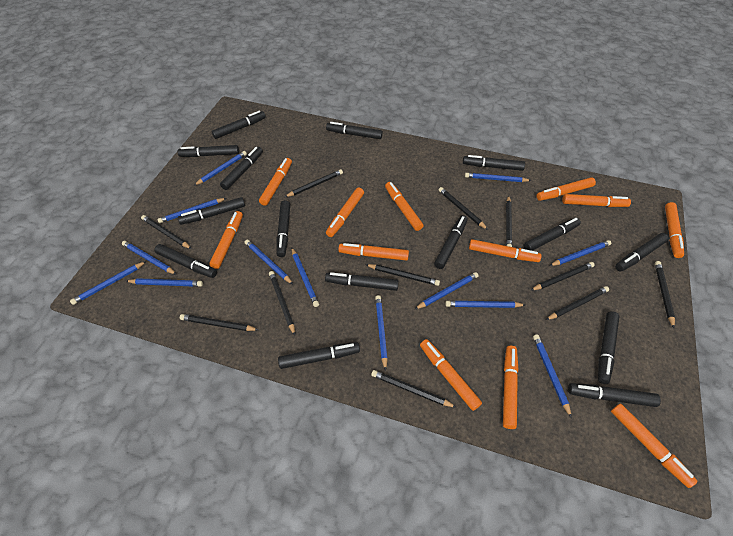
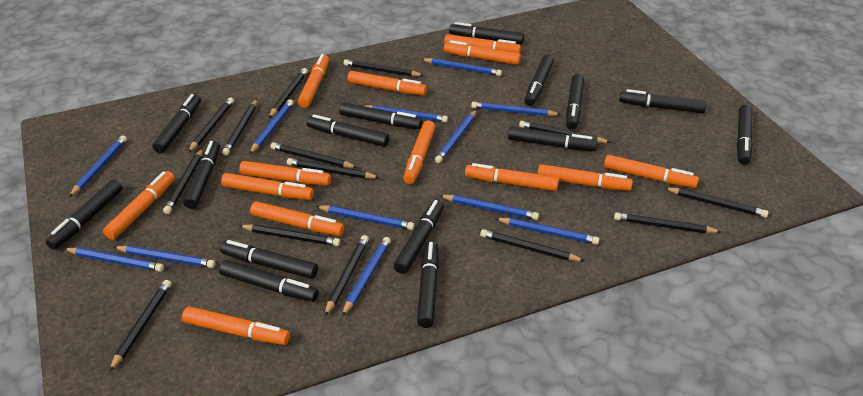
black pencil: [141,215,192,249] [180,314,259,331] [269,271,295,335] [285,169,343,197] [365,264,440,286] [371,370,457,408] [439,187,488,230] [506,195,512,247] [530,262,595,291] [546,286,609,320] [655,261,675,328] = 11 -> [109,280,171,372] [163,148,203,214] [188,97,234,153] [222,99,257,156] [240,224,340,246] [269,68,308,118] [270,142,358,168] [287,158,380,179] [325,235,369,316] [344,59,424,77] [480,229,585,261] [519,121,611,143] [614,213,721,233] [665,187,769,218] = 14
blue pencil: [70,261,147,305] [122,241,177,275] [126,278,203,287] [157,198,226,223] [194,151,247,186] [245,240,293,284] [292,248,319,307] [375,295,388,371] [414,272,479,310] [445,301,525,308] [465,173,532,182] [533,334,572,418] [549,240,611,266] = 13 -> [64,248,164,272] [69,136,127,197] [114,246,215,268] [250,99,294,154] [316,206,414,230] [342,237,391,316] [365,105,448,123] [421,58,502,76] [435,110,477,163] [439,195,539,220] [471,102,561,116] [495,218,599,245] = 12
orange marker: [209,211,243,269] [259,158,292,206] [326,187,364,237] [338,243,409,261] [385,182,424,231] [420,339,482,411] [469,239,541,262] [503,346,518,429] [537,177,596,201] [562,194,631,207] [611,403,697,488] [665,202,684,258] = 12 -> [103,171,175,240] [182,306,290,345] [221,173,314,200] [239,161,331,186] [250,201,344,236] [298,54,329,108] [347,71,427,95] [403,120,435,184] [444,34,521,53] [444,40,521,65] [465,163,559,191] [538,164,633,191] [604,155,699,188] = 13

